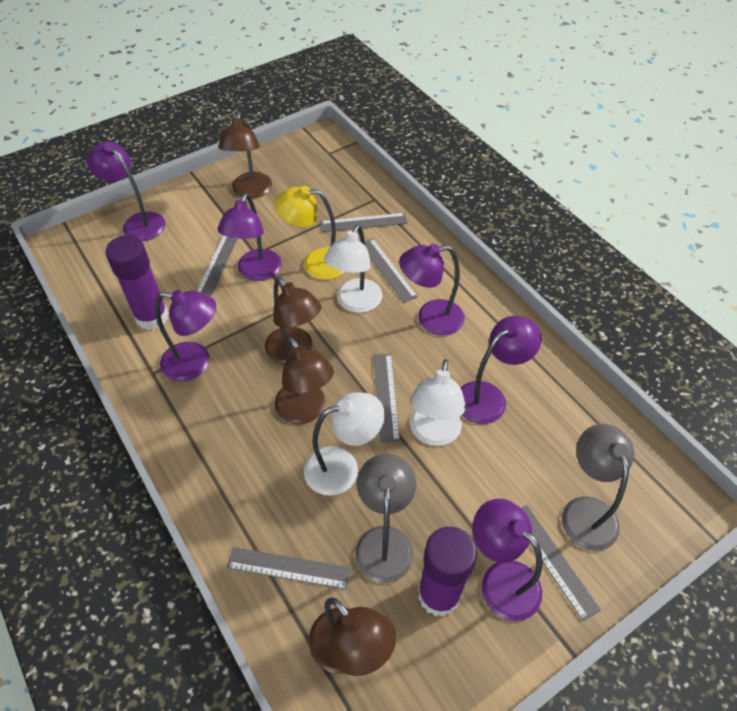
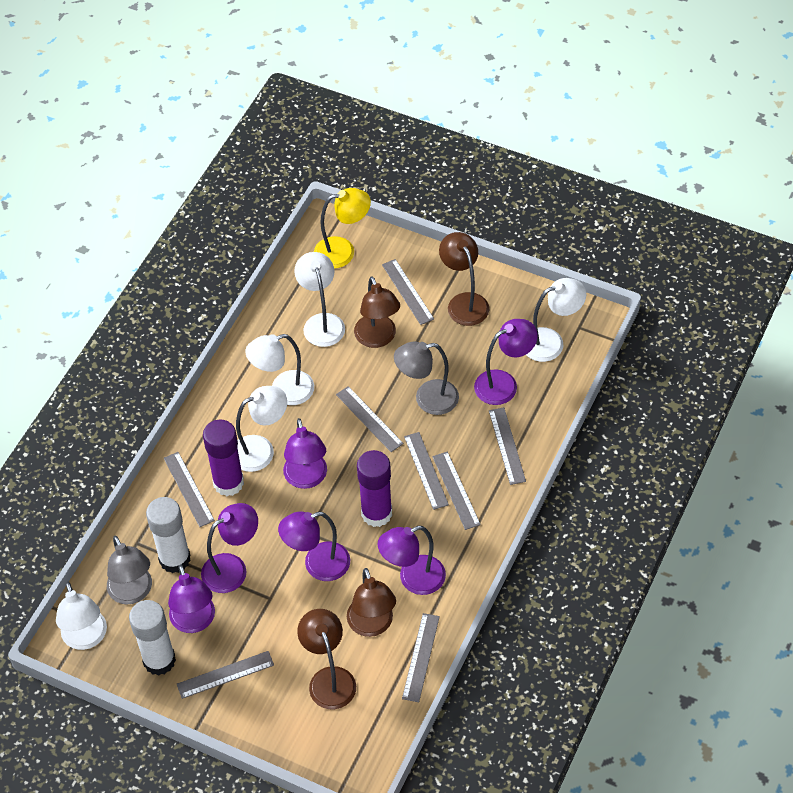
grey ruler: [197,235,238,297] [227,547,351,589] [321,213,408,232] [365,238,418,303] [374,354,400,443] [521,505,601,621] = 6 -> [164,452,215,527] [177,651,274,699] [336,386,404,452] [382,259,434,325] [402,613,440,702] [404,432,449,510] [432,452,481,530] [489,407,526,485] = 8
white glue stick: none = 0 -> [129,600,176,676] [146,497,191,573] = 2
white lamp: [304,392,385,496] [324,225,382,313] [410,359,466,446] = 3 -> [56,582,107,650] [236,386,287,472] [245,334,314,405] [294,252,345,347] [526,278,586,362] = 5

